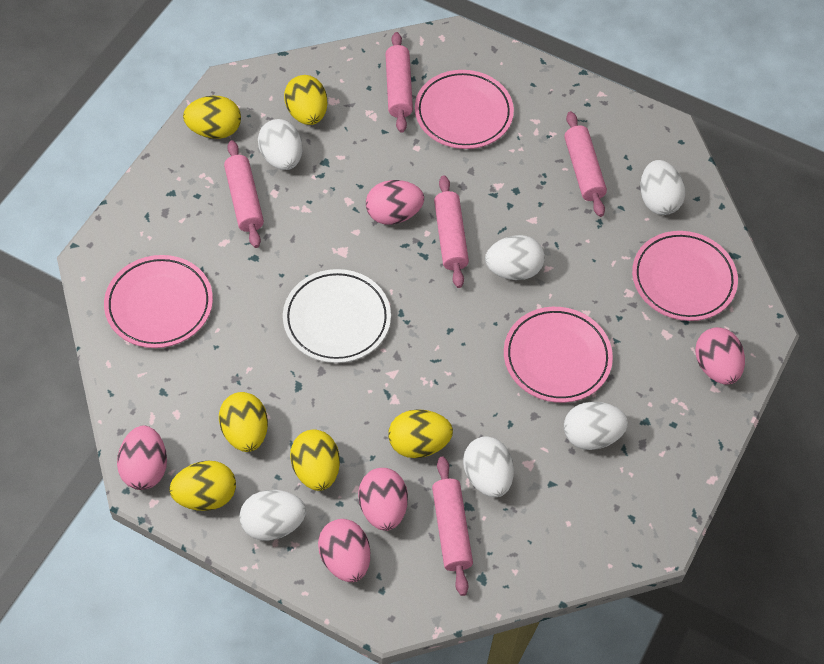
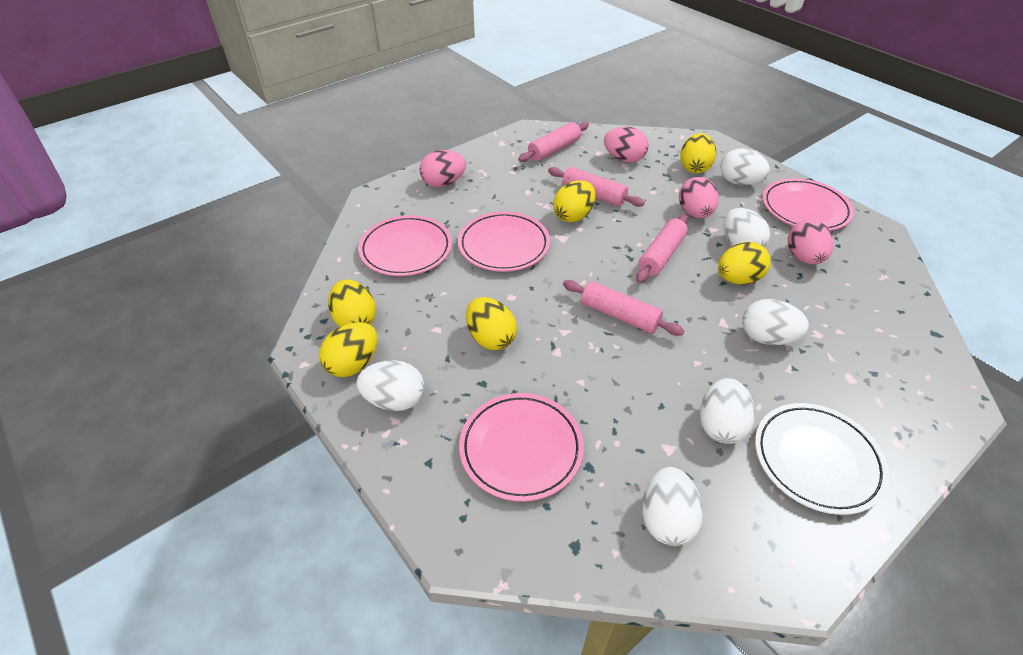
pink egg: [117,425,167,490] [318,519,370,582] [358,468,408,531] [366,180,424,225] [695,327,745,385] = 5 -> [420,150,466,187] [604,127,649,163] [679,177,719,218] [788,219,834,265] = 4
pink rolling pin: [224,140,264,248] [385,32,413,133] [432,456,473,596] [434,175,469,288] [564,111,607,217] = 5 -> [518,122,589,162] [548,167,645,207] [563,280,685,336] [636,214,689,283] = 4

